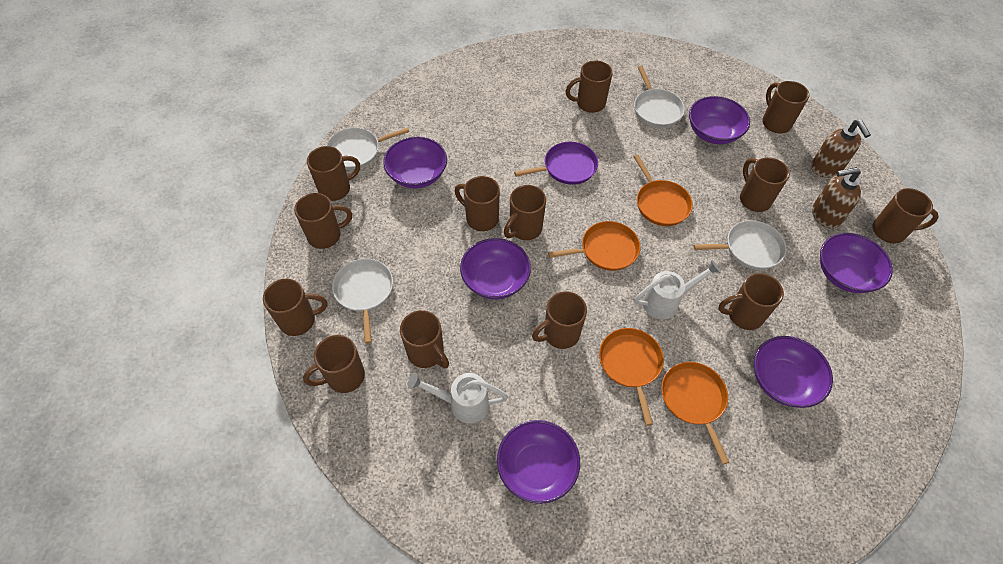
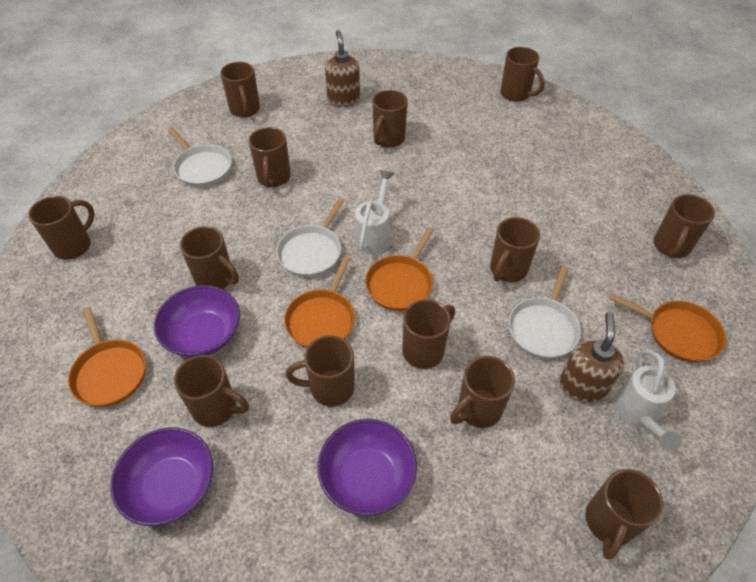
purple bowl: [383,137,447,189] [460,238,531,299] [497,420,580,504] [689,96,750,144] [754,336,833,408] [820,233,893,293] = 6 -> [110,428,213,526] [154,285,240,358] [317,419,417,516] = 3
purple pan: [514,142,598,185] = 1 -> none = 0
white pan: [326,127,409,170] [332,258,393,344] [634,66,685,128] [694,220,787,270] = 4 -> [168,127,232,187] [276,198,344,277] [509,266,581,359] = 3

